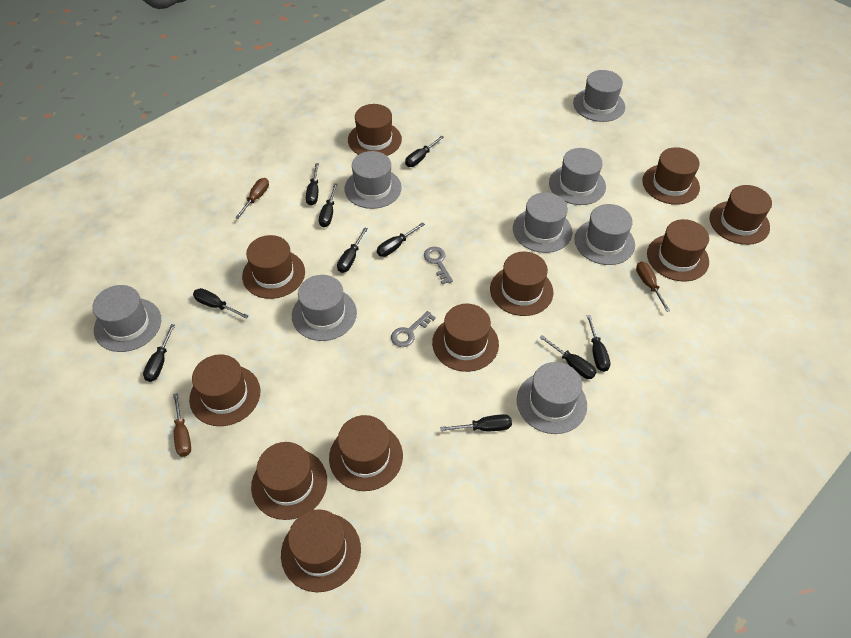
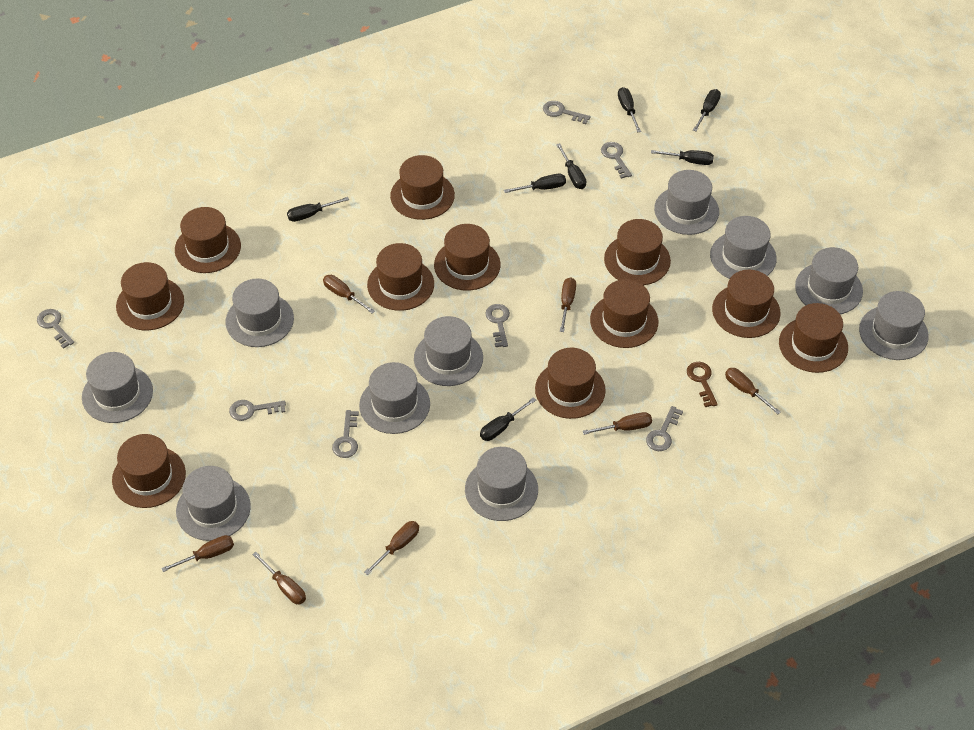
black screwdriver: [143,324,175,382] [193,288,248,319] [306,163,319,206] [319,183,338,227] [337,227,368,273] [377,222,425,257] [405,136,444,167] [440,414,512,431] [540,335,597,379] [586,315,610,372] = 10 -> [287,197,349,222] [480,397,536,441] [504,174,566,193] [556,143,587,189] [618,87,641,133] [651,150,714,165] [693,89,721,131] = 7
brown key: none = 0 -> [687,362,718,407] = 1
brown screwdriver: [173,393,191,457] [235,178,269,219] [636,262,670,312] = 3 -> [161,535,234,572] [252,552,306,605] [323,275,375,314] [364,521,419,575] [560,278,576,332] [583,412,652,435] [725,368,781,414] = 7
grey hat: [93,285,161,352] [292,275,357,341] [345,151,402,209] [513,192,572,253] [517,362,587,434] [549,148,606,205] [573,70,625,122] [574,204,635,265] = 8 -> [82,352,153,423] [176,466,251,541] [226,278,294,347] [359,362,430,434] [414,316,483,386] [465,447,538,521] [654,170,719,235] [710,216,777,279] [795,247,863,314] [859,291,929,360] = 10
grey key: [391,311,436,347] [424,247,453,284] = 2 -> [37,309,74,349] [229,400,286,421] [332,410,359,458] [485,304,510,347] [543,101,591,124] [601,142,632,179] [646,406,683,451] = 7

